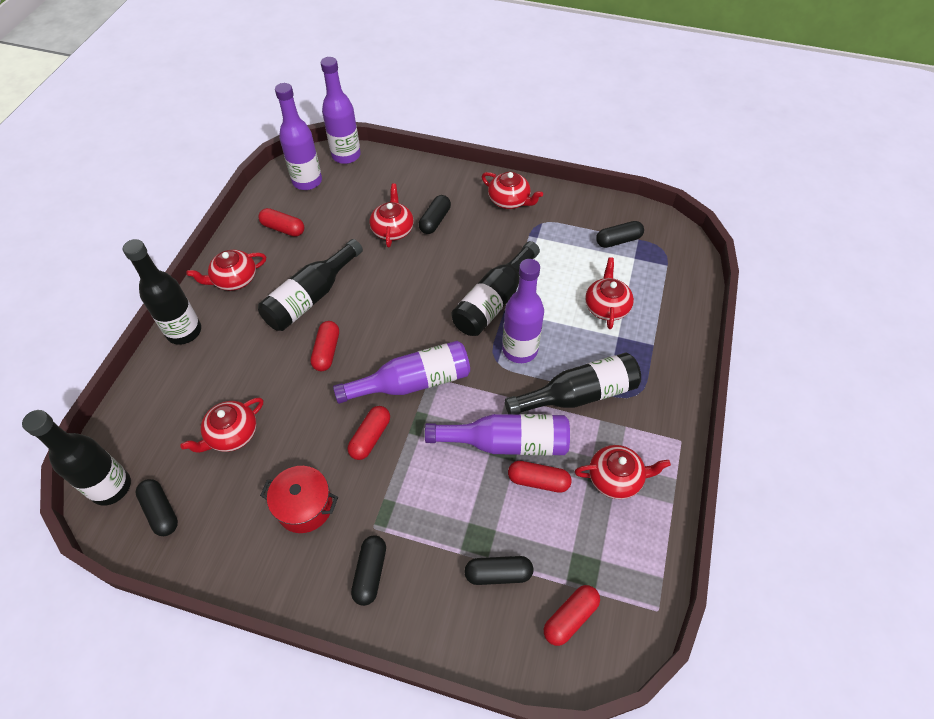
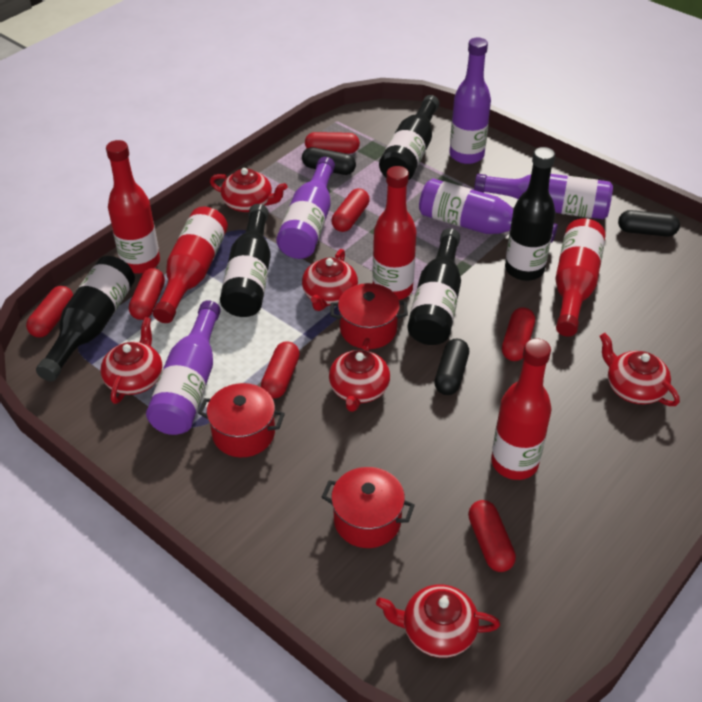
black capsule: [136,479,178,536] [351,535,386,606] [419,195,451,234] [464,556,533,585] [596,221,644,248] = 5 -> [302,147,356,175] [434,339,469,395] [618,210,680,237] = 3
red bottle: none = 0 -> [106,140,160,274] [153,207,228,323] [372,166,417,300] [491,338,552,480] [555,218,606,337] = 5
red capsule: [258,208,304,237] [311,321,339,371] [348,406,390,460] [508,461,572,493] [544,585,600,646] = 5 -> [26,286,73,337] [129,268,165,320] [261,341,300,399] [305,132,360,154] [332,188,370,232] [468,500,516,572] [502,307,535,361] = 7
red pot: [260,466,338,533] = 1 -> [198,383,285,457] [322,467,415,548] [330,283,408,349] = 3

